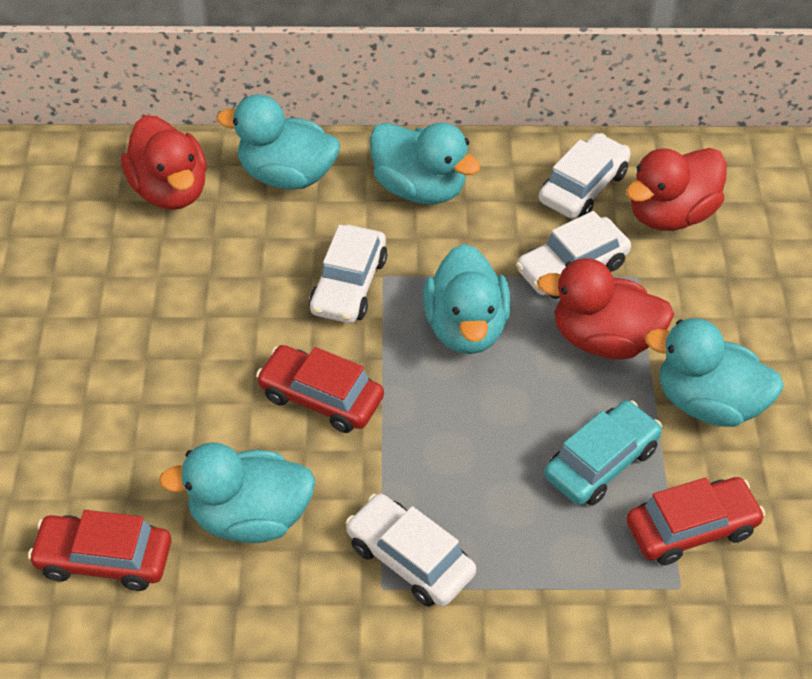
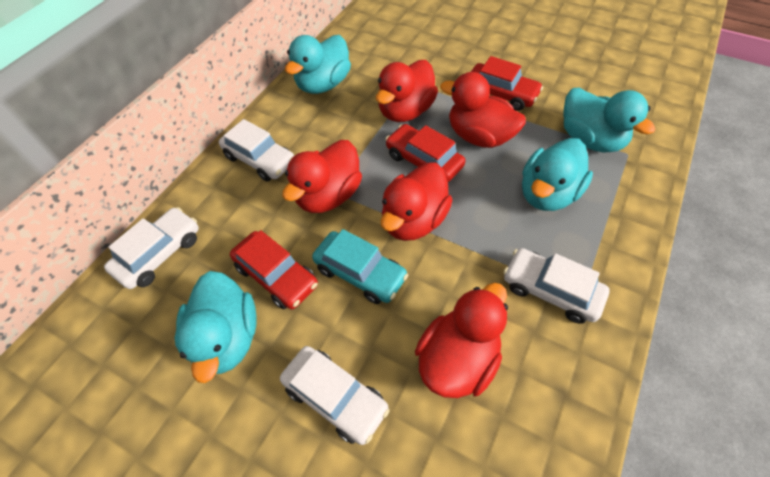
red duck: [121,115,207,210] [537,258,674,359] [626,148,727,231] = 3 -> [282,140,362,213] [376,60,438,122] [380,163,453,241] [415,283,508,398] [440,72,526,148] = 5
turquoise duck: [159,442,316,543] [217,94,340,190] [370,122,481,204] [423,244,511,354] [645,318,784,427] = 5 -> [175,271,257,383] [285,35,351,94] [522,138,593,211] [563,87,655,153] = 4

